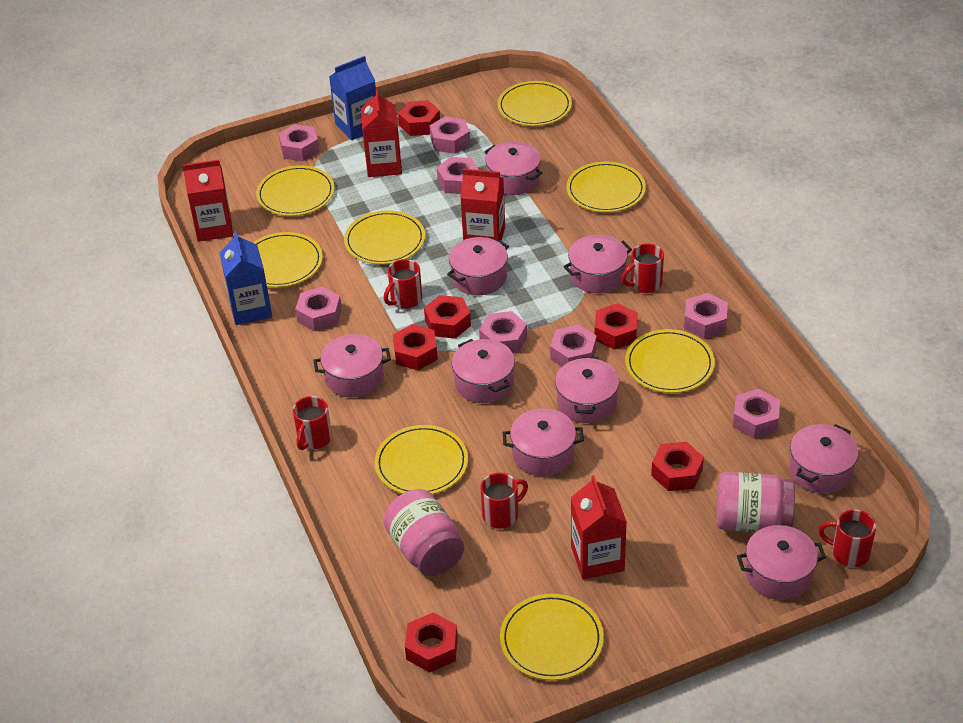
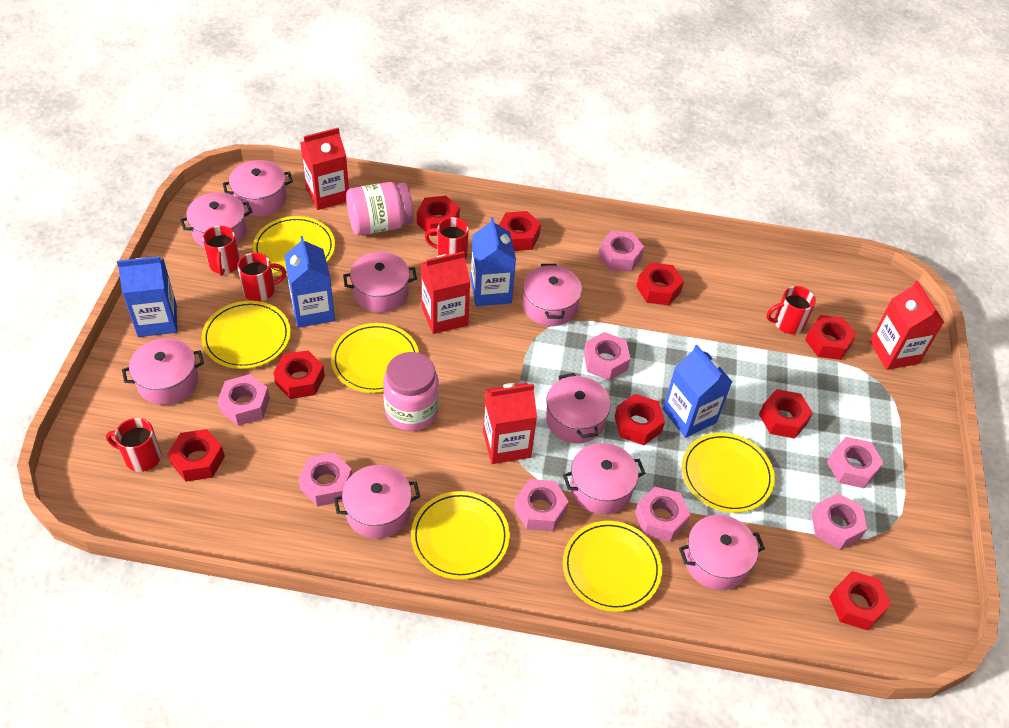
blue carton: [219,231,272,325] [329,56,376,140] = 2 -> [117,256,177,337] [284,236,335,328] [471,217,516,306] [663,345,732,438] = 4
red nut: [393,324,438,370] [398,100,440,136] [405,612,458,673] [424,295,471,339] [595,303,638,350] [651,442,704,491] = 6 -> [168,429,225,482] [273,350,325,399] [417,196,460,236] [499,211,541,251] [615,394,665,445] [636,262,684,305] [759,389,813,439] [805,315,857,360] [829,571,891,630] = 9
yellow plate: [253,232,323,288] [256,165,335,216] [344,211,425,264] [375,425,468,494] [498,81,572,126] [500,594,604,680] [566,161,646,212] [625,329,715,393] = 8 -> [201,301,291,369] [253,216,335,276] [331,323,419,393] [411,491,510,580] [563,521,662,612] [682,433,775,513] = 6

